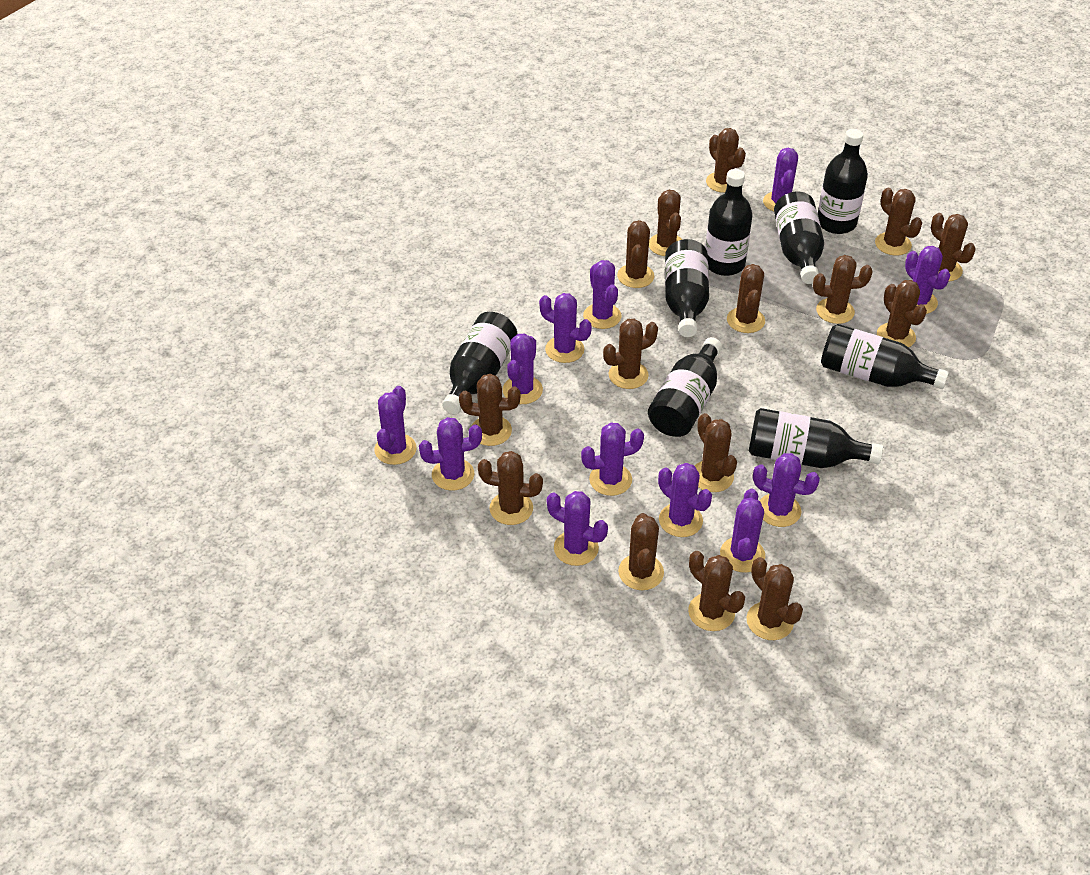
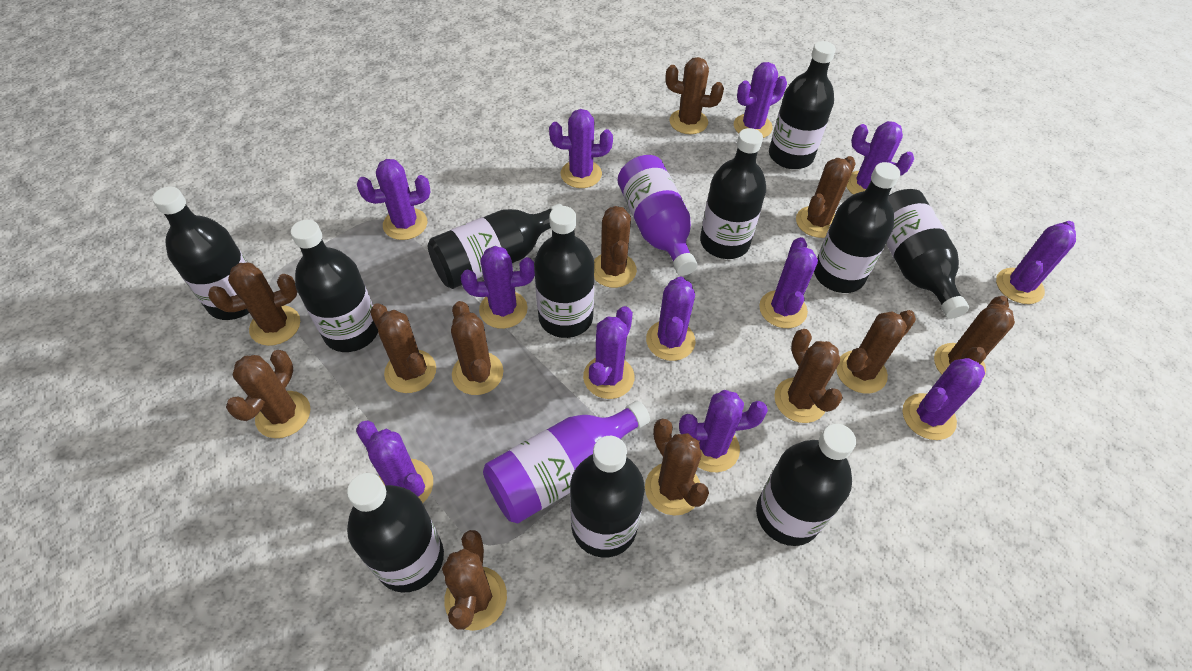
black bottle: [442,312,517,414] [648,337,722,437] [665,239,709,337] [705,169,753,276] [749,408,883,468] [774,192,824,284] [818,129,868,234] [821,324,949,389] = 8 -> [152,186,249,320] [290,219,378,352] [347,473,444,593] [428,204,562,289] [534,206,594,338] [570,436,645,557] [700,128,766,259] [756,424,856,546] [769,41,836,169] [814,162,900,293] [886,189,969,319] = 11
brown cactus: [459,374,521,446] [478,451,543,525] [603,319,658,389] [617,220,654,288] [618,513,664,590] [649,190,682,256] [688,551,745,631] [695,413,737,492] [706,128,746,193] [727,264,765,333] [747,557,803,640] [813,255,873,324] [875,188,922,256] [877,280,927,348] [931,213,976,281] = 15 -> [208,262,300,346] [226,350,310,438] [370,303,436,393] [442,530,507,631] [451,301,503,395] [594,206,637,288] [645,419,709,516] [666,57,724,134] [774,329,843,423] [796,156,856,238] [836,310,916,394] [934,296,1015,380] = 12
purple bottle: none = 0 -> [483,401,650,523] [618,155,697,276] = 2

